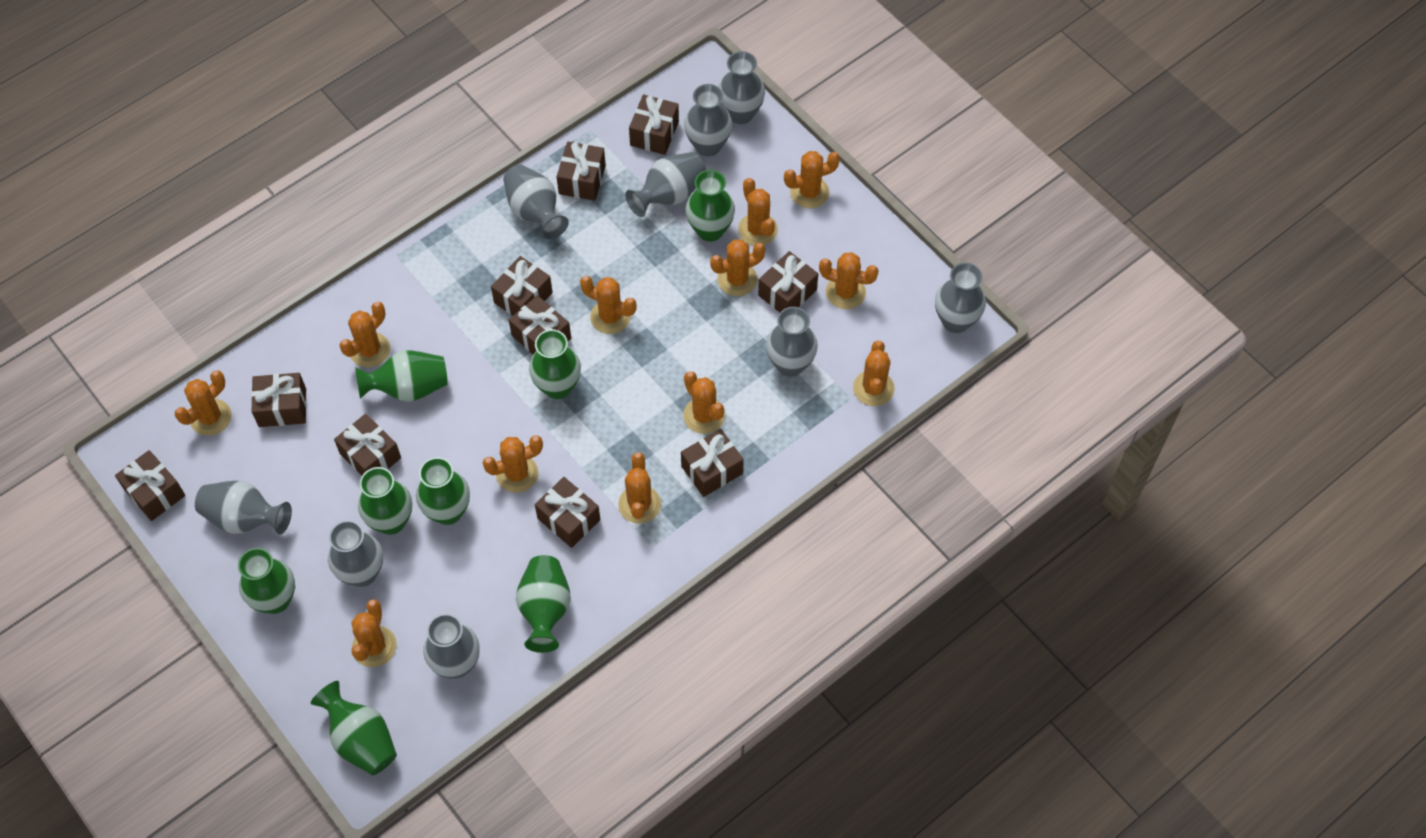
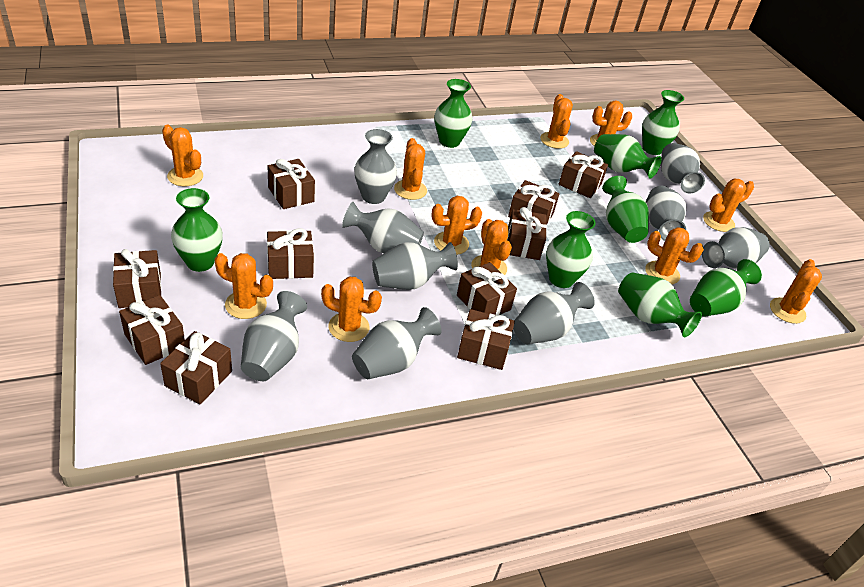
orange cactus: [175,370,231,436] [339,302,390,367] [351,599,397,667] [483,435,543,493] [580,276,637,334] [618,452,661,524] [683,371,725,434] [710,239,765,296] [738,178,778,245] [784,151,840,208] [819,252,879,309] [853,341,895,406] = 12 -> [162,125,203,187] [215,253,273,319] [321,277,382,342] [394,138,427,200] [431,196,482,255] [471,219,512,275] [540,94,573,149] [590,101,632,146] [645,227,704,285] [703,179,754,232] [770,259,822,324] = 11

